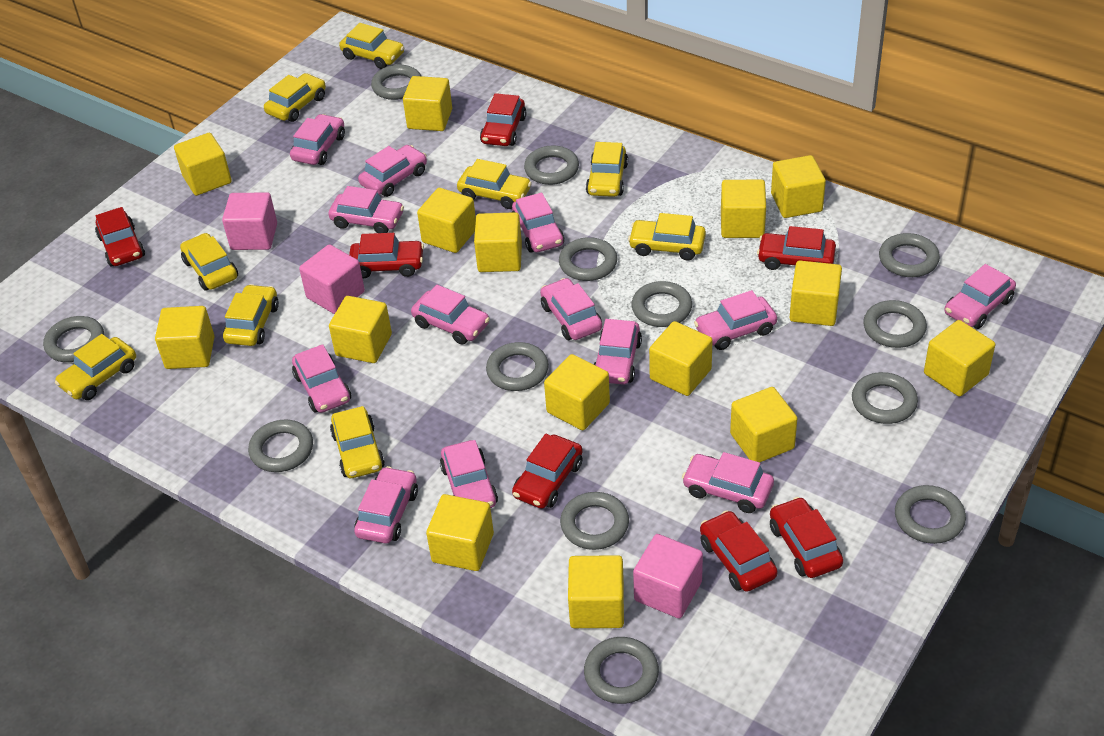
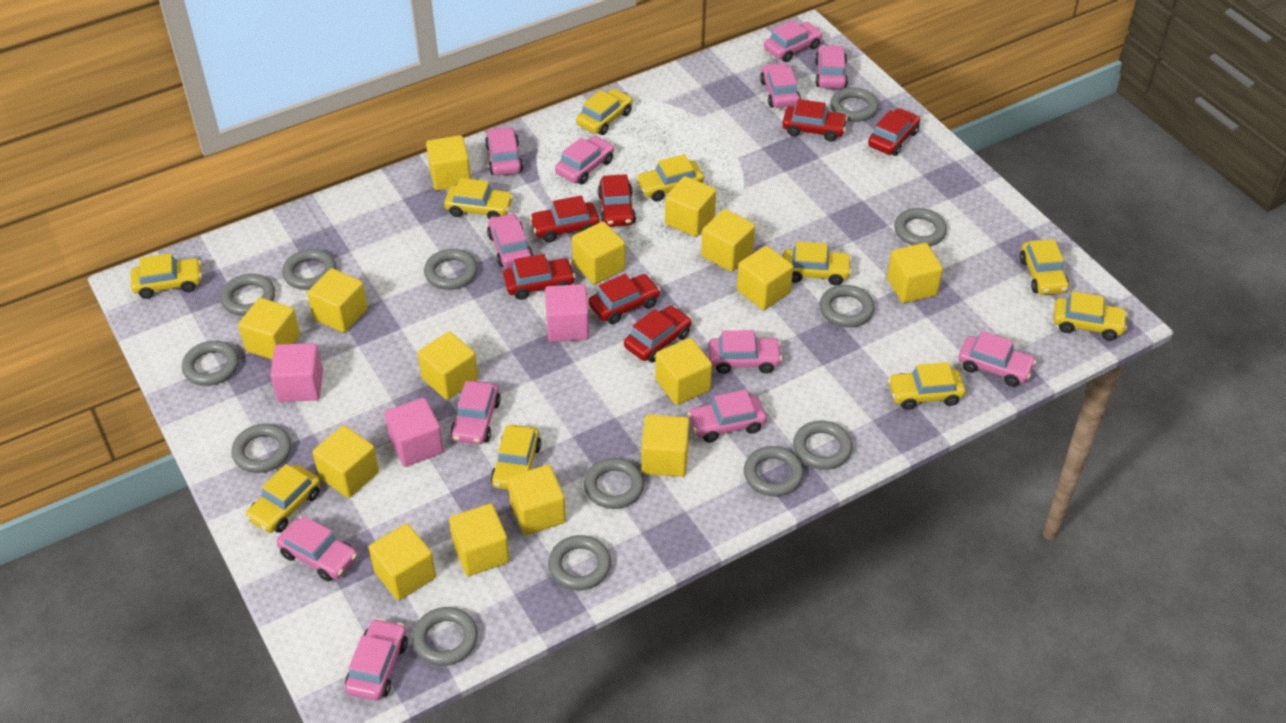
pink car: [290,114,345,165] [292,344,351,413] [328,186,404,233] [354,466,418,543] [358,145,427,197] [411,285,490,345] [440,440,498,508] [512,193,564,252] [540,278,602,340] [594,319,642,385] [682,452,774,513] [694,290,777,350] [944,264,1016,329] = 13 -> [276,516,357,581] [345,618,408,701] [451,381,501,444] [485,127,523,176] [487,213,533,268] [555,136,614,184] [688,390,766,443] [708,330,782,374] [760,63,801,108] [764,20,823,62] [815,45,848,89] [958,331,1036,386] = 12
yellow car: [55,334,136,400] [180,233,238,291] [223,284,279,346] [264,73,326,122] [330,406,385,478] [339,23,405,69] [457,159,532,209] [586,142,628,197] [628,213,706,260] = 9 -> [131,253,202,299] [245,464,321,533] [444,178,513,219] [491,425,541,490] [576,89,632,135] [636,154,704,202] [783,242,852,285] [888,362,966,410] [1020,239,1069,295] [1053,291,1128,340] = 10

